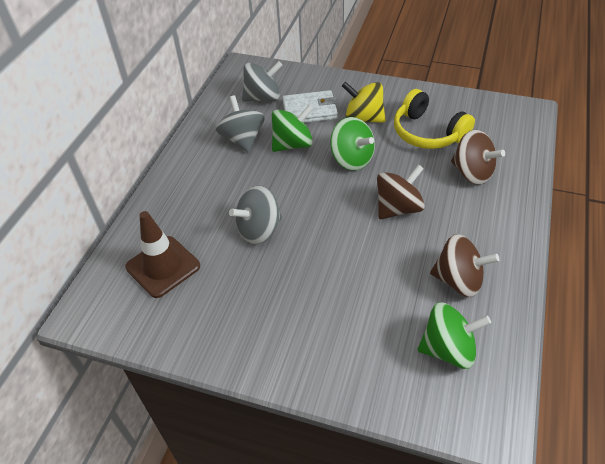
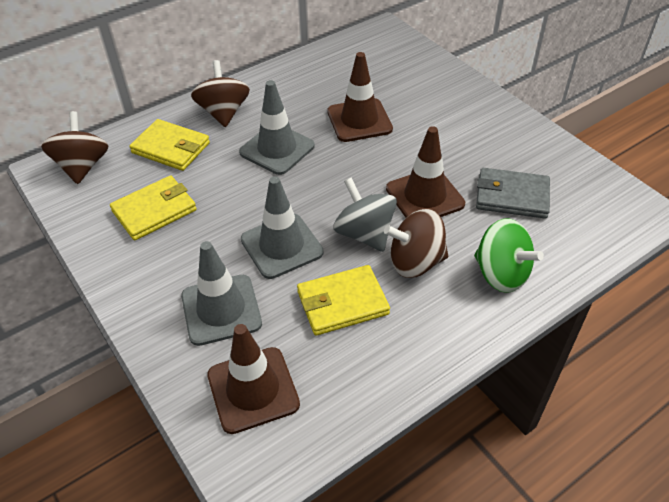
brown traffic cone: [125,211,200,298] = 1 -> [207,324,300,434] [327,52,393,142] [386,126,465,218] = 3
green spinning top: [272,105,314,152] [330,117,375,170] [418,302,491,369] = 3 -> [474,219,544,293] = 1
grey spinning top: [216,95,265,153] [229,185,282,244] [242,61,283,102] = 3 -> [333,178,397,252] = 1
grey traffic cone: none = 0 -> [181,241,262,346] [239,80,315,175] [241,176,324,279] = 3
grey wallet: none = 0 -> [476,168,550,219] = 1
white wallet: [282,90,338,123] = 1 -> none = 0
yellow headphones: [394,89,475,149] = 1 -> none = 0
yellow spinning top: [342,82,386,123] = 1 -> none = 0
yellow wallet: none = 0 -> [110,175,197,241] [129,119,210,171] [297,265,390,336] = 3

